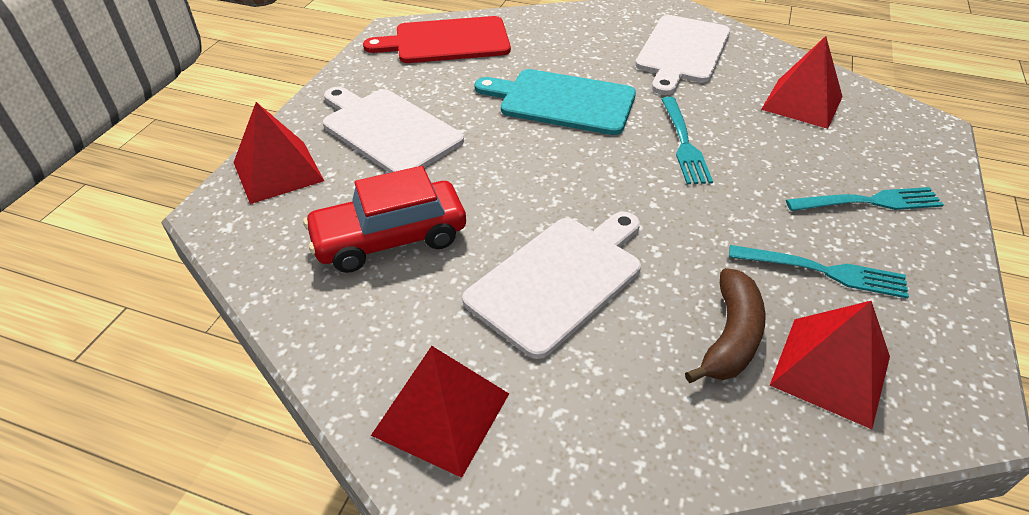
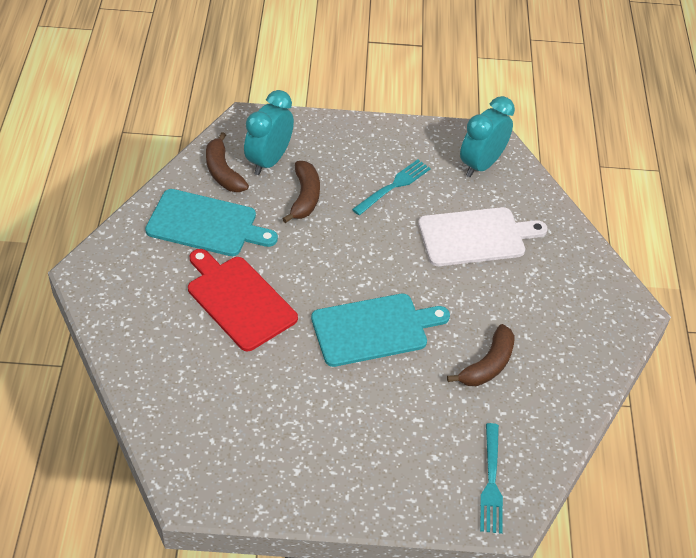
brown banana: [685,268,766,383] = 1 -> [206,132,249,192] [282,161,320,223] [447,324,515,386] = 3
red car: [303,166,466,273] = 1 -> none = 0
red pyramid: [233,102,324,204] [371,346,509,478] [761,36,843,129] [770,301,890,429] = 4 -> none = 0
turquoise clock: none = 0 -> [244,90,294,175] [460,96,515,177] = 2
turquoise cutting board: [474,69,636,135] = 1 -> [145,189,278,256] [311,294,450,367] = 2
turquoise fork: [661,97,713,184] [729,245,909,299] [786,187,944,211] = 3 -> [352,160,431,215] [480,423,503,534] = 2
white cutting board: [323,87,464,173] [462,212,641,359] [635,15,730,95] = 3 -> [418,207,548,266] = 1

